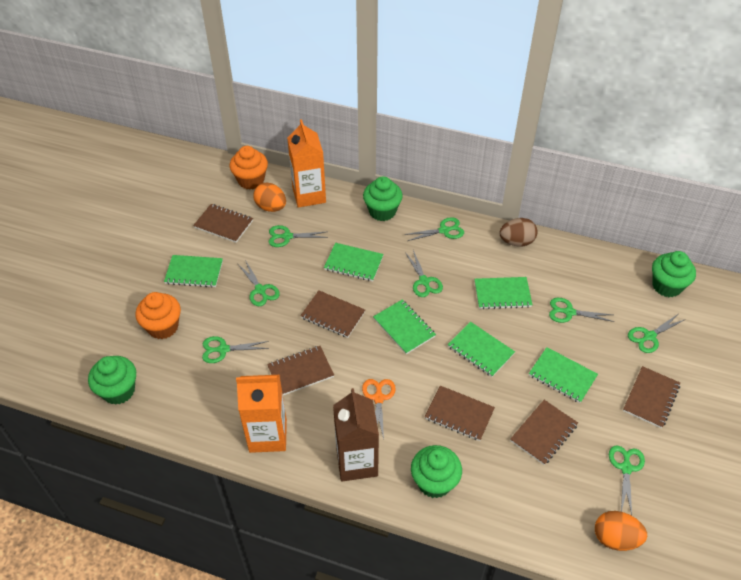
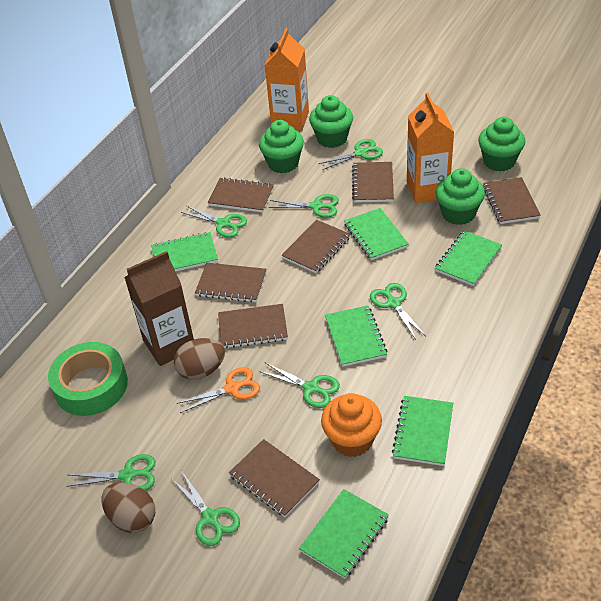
brown egg: [499,218,538,247] = 1 -> [101,482,155,533] [174,338,225,380] = 2
brown notebook: [193,204,253,243] [267,346,334,395] [300,290,365,338] [425,386,495,441] [510,400,578,465] [623,366,680,428] = 6 -> [195,263,267,303] [208,177,274,213] [218,304,288,348] [229,439,320,517] [281,220,350,273] [352,162,394,203] [483,177,541,224] = 7
green scissors: [202,336,269,363] [237,260,280,306] [269,225,328,247] [404,217,464,241] [405,250,443,297] [549,298,614,323] [609,445,645,515] [628,314,686,353] = 8 -> [66,454,156,491] [172,472,240,546] [181,206,247,237] [259,363,340,408] [269,194,339,218] [319,139,383,170] [370,283,426,339] = 7
green tape: none = 0 -> [48,342,128,416] = 1
orange cupcake: [136,292,181,339] [230,146,268,190] = 2 -> [321,393,382,457] = 1
orange egg: [253,182,286,212] [595,511,647,551] = 2 -> none = 0

